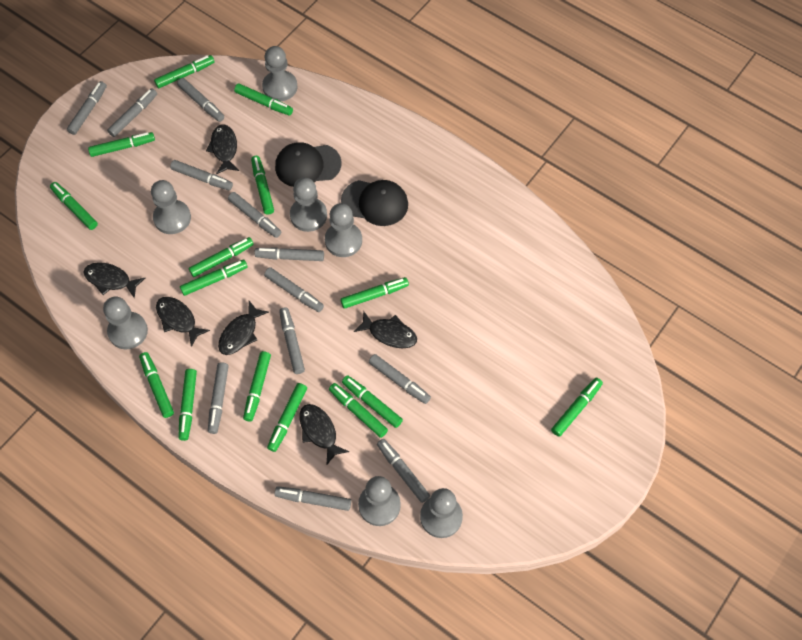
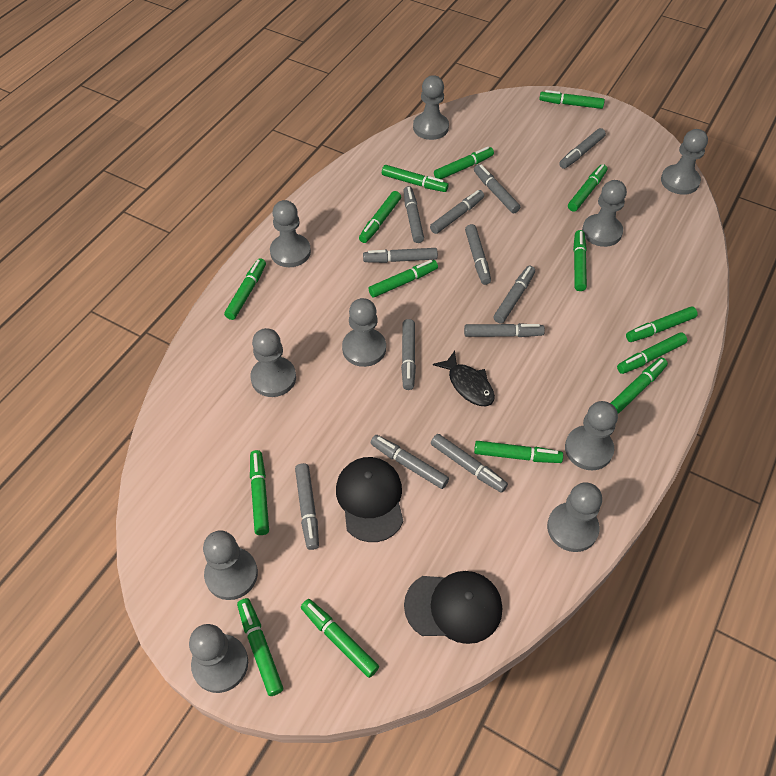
black fish: [83,262,145,299] [156,297,210,347] [206,124,239,174] [218,301,269,355] [299,404,349,464] [354,311,417,348] = 6 -> [433,351,495,406] = 1
grey pawn: [103,297,148,349] [151,180,191,234] [262,46,298,101] [290,177,327,232] [325,203,362,257] [358,476,401,526] [420,488,463,538] = 7 -> [189,624,248,693] [203,530,258,600] [250,328,296,397] [270,200,311,267] [342,298,386,367] [413,75,449,140] [547,482,602,552] [565,401,618,470] [582,180,627,247] [661,129,708,195] = 10

